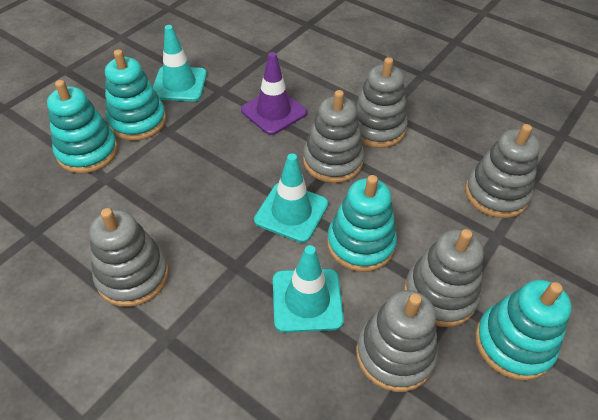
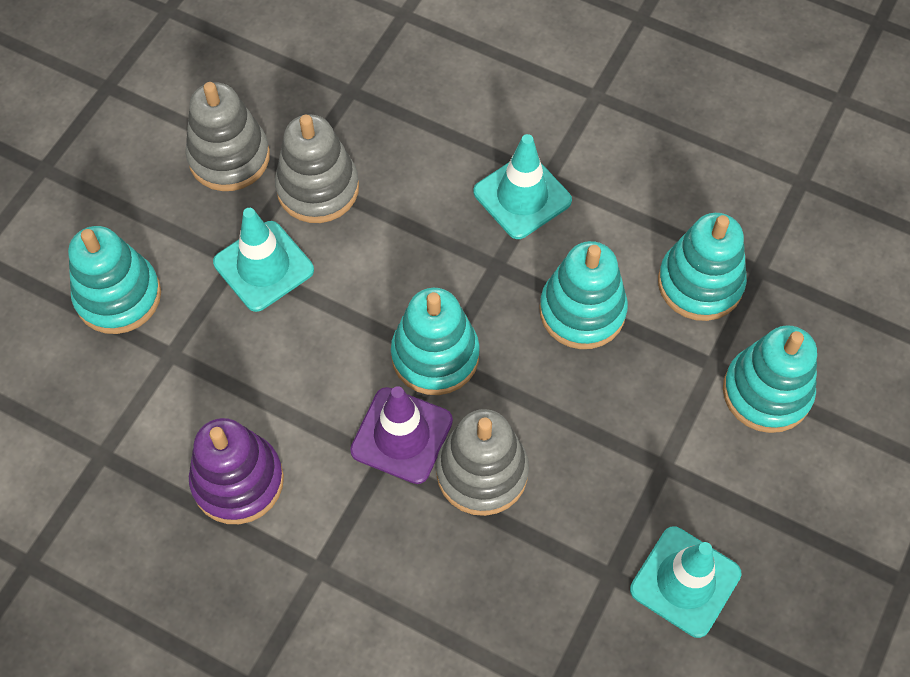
grey stacking toy: [90,208,169,307] [303,90,364,183] [355,57,408,148] [356,290,438,392] [404,229,484,327] [465,124,540,218] = 6 -> [185,82,270,191] [275,114,359,223] [436,409,529,516] = 3
purple stacking toy: none = 0 -> [189,418,284,524] = 1
turquoise stacking toy: [47,80,118,174] [105,49,166,141] [327,175,397,272] [475,280,572,381] = 4 -> [68,226,161,334] [391,288,480,395] [539,241,628,349] [658,213,747,321] [723,325,817,433] = 5

